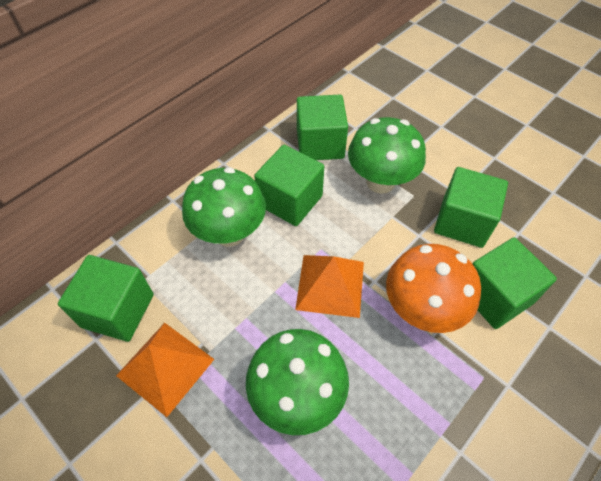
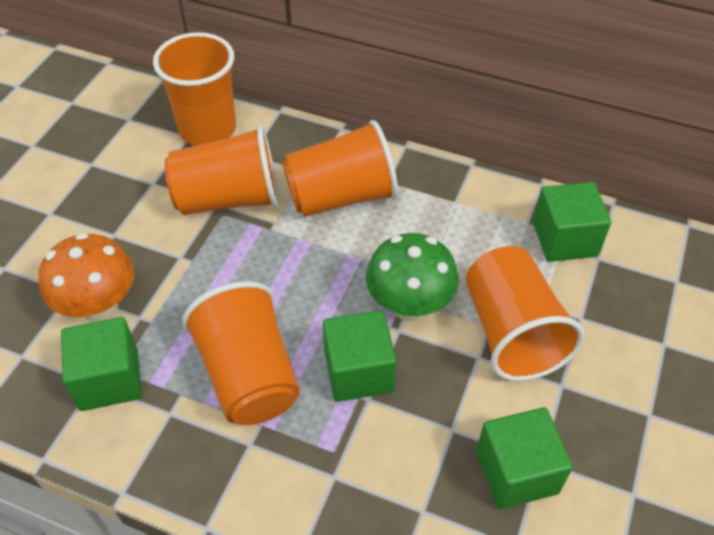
green cube: [58,255,154,342] [254,145,324,226] [297,95,348,160] [434,167,508,248] [472,237,557,329] = 5 -> [61,317,142,411] [323,310,397,402] [476,407,573,509] [533,182,611,262] = 4
green mushroom: [182,167,266,247] [246,329,349,435] [348,117,426,194] = 3 -> [366,233,458,321] = 1
orange cup: none = 0 -> [153,32,236,146] [165,125,279,215] [182,281,300,425] [282,120,398,217] [466,246,585,381] = 5
orange pyramid: [116,323,214,417] [295,255,364,318] = 2 -> none = 0

